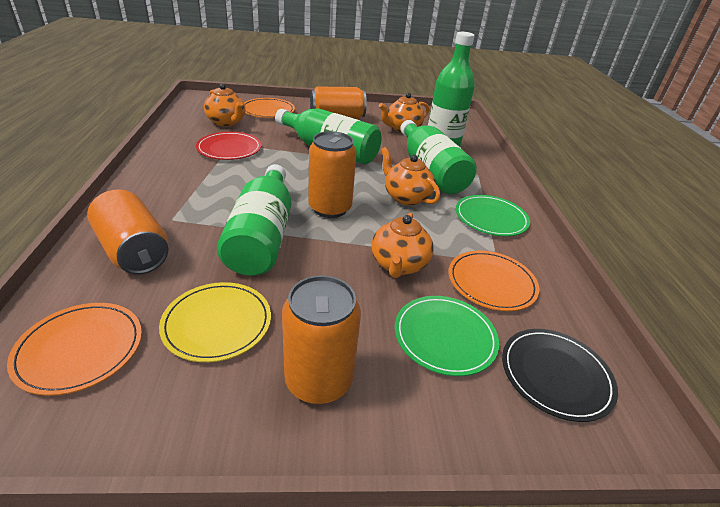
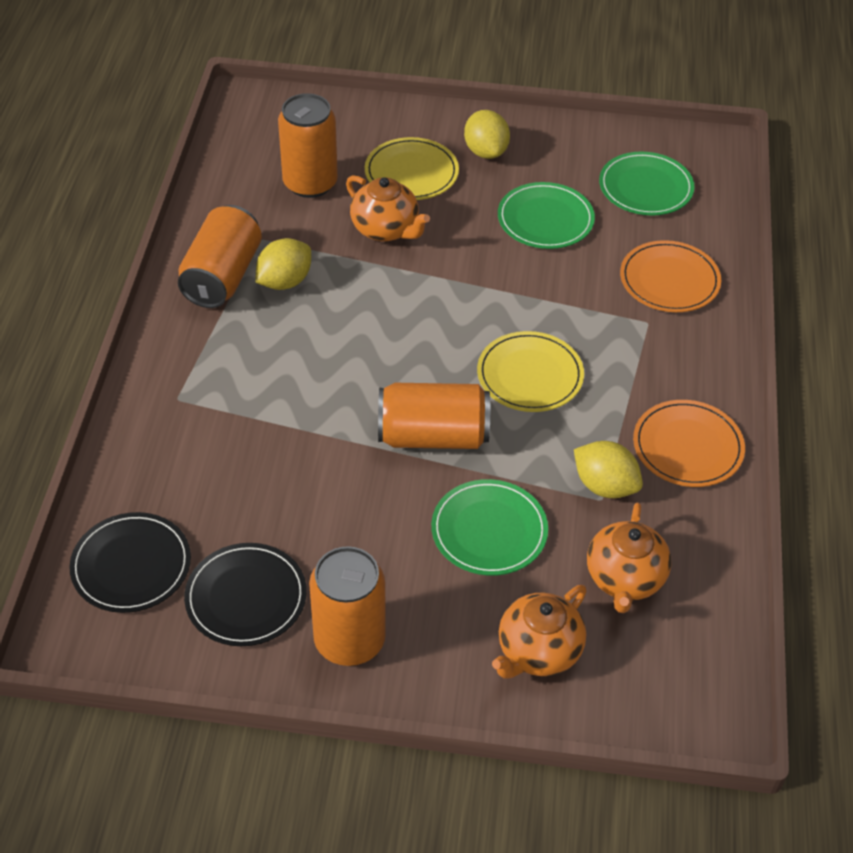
black plate: [502,329,618,422] = 1 -> [69,512,191,613] [184,543,307,646] = 2
green bottle: [217,164,291,276] [275,108,381,165] [400,120,477,194] [428,32,475,147] = 4 -> none = 0
green plate: [395,296,499,376] [456,195,530,236] = 2 -> [431,479,548,576] [498,182,595,249] [599,152,695,216] = 3
orange plate: [7,303,142,396] [244,98,295,118] [449,250,539,311] = 3 -> [620,240,721,312] [633,400,745,487] = 2
orange teapot: [204,84,246,127] [371,213,434,278] [379,93,429,133] [381,147,440,206] = 4 -> [346,175,430,241] [492,585,587,679] [587,503,671,613] = 3
red plate: [196,132,261,160] = 1 -> none = 0
yellow lemon: none = 0 -> [256,238,311,290] [464,110,510,159] [574,441,643,498] = 3
yellow plate: [159,282,271,362] = 1 -> [365,137,459,200] [477,331,584,412] = 2

